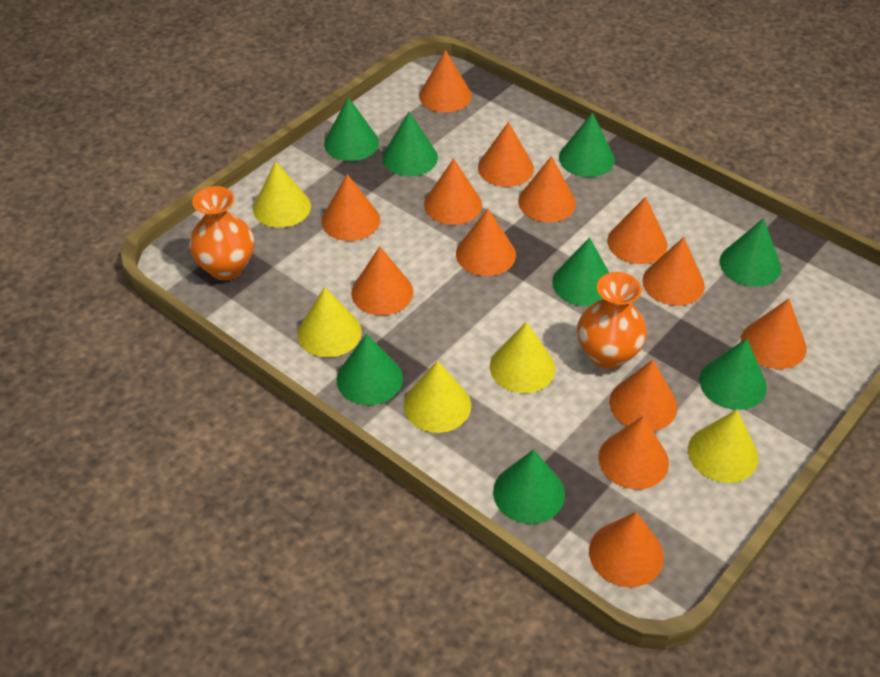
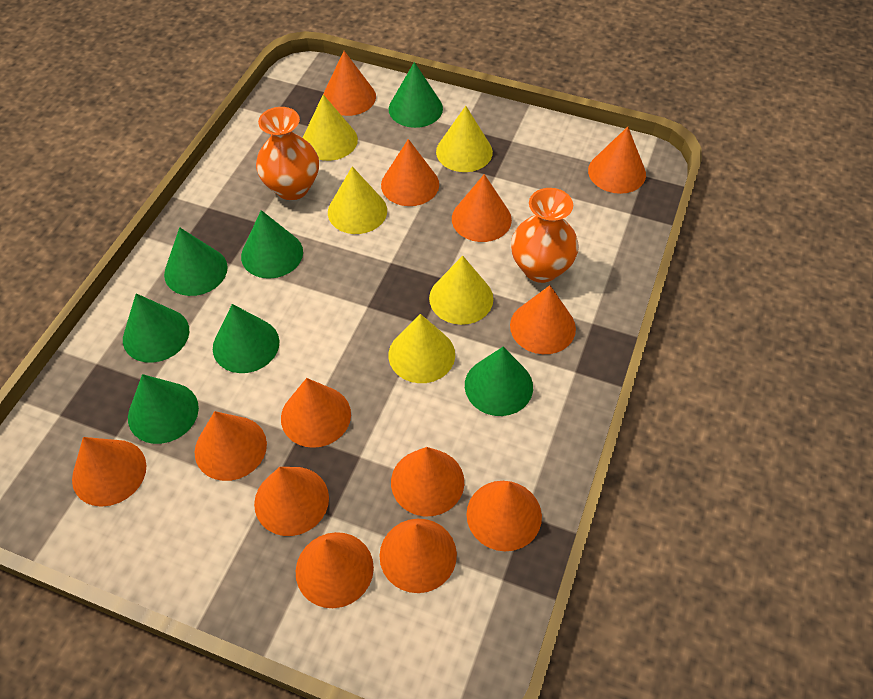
green cone: [324,97,379,161] [337,334,403,405] [382,112,438,176] [493,449,565,524] [552,237,609,306] [559,112,615,177] [699,338,767,410] [720,218,781,287] = 8 -> [123,293,189,363] [128,374,199,444] [164,227,228,296] [213,304,279,373] [241,210,303,279] [389,62,443,128] [465,347,533,416] = 7

